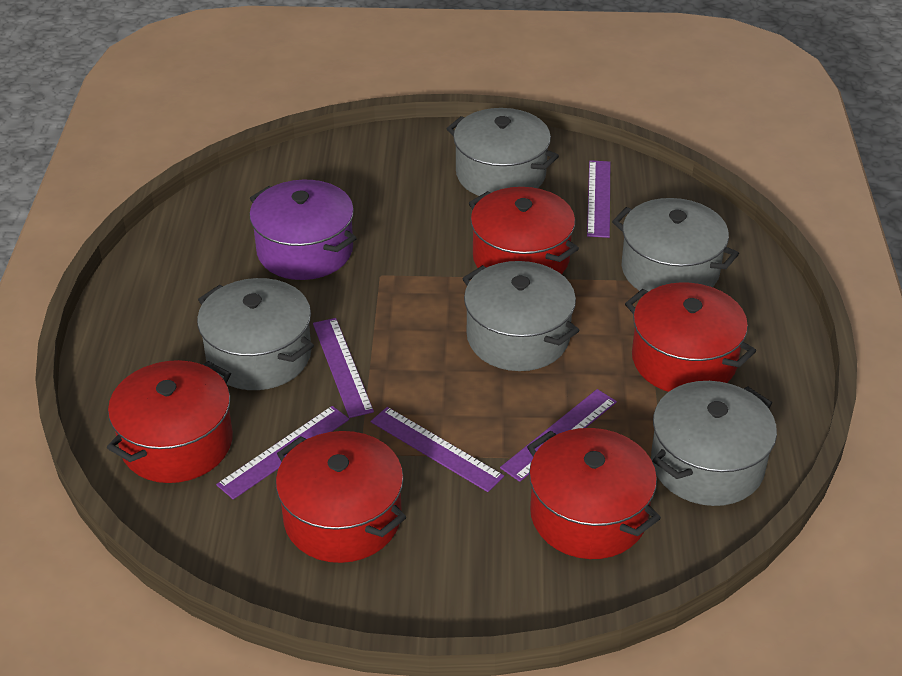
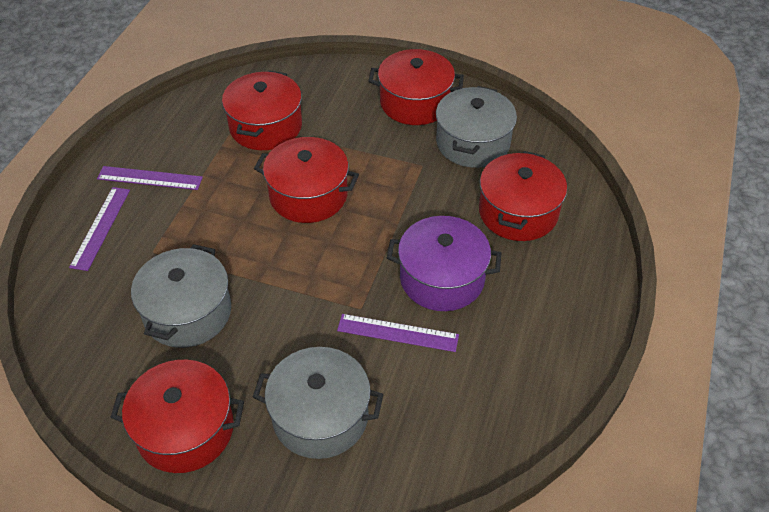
grey pot: [197,278,314,390] [446,108,559,196] [462,261,580,371] [612,198,739,292] [651,381,777,506] = 5 -> [131,244,231,348] [253,347,383,459] [436,86,517,168] = 3
purple ruler: [216,406,349,500] [313,318,374,418] [371,407,504,492] [500,389,617,482] [587,160,610,238] = 5 -> [69,187,130,271] [97,166,203,190] [337,314,459,352] = 3

